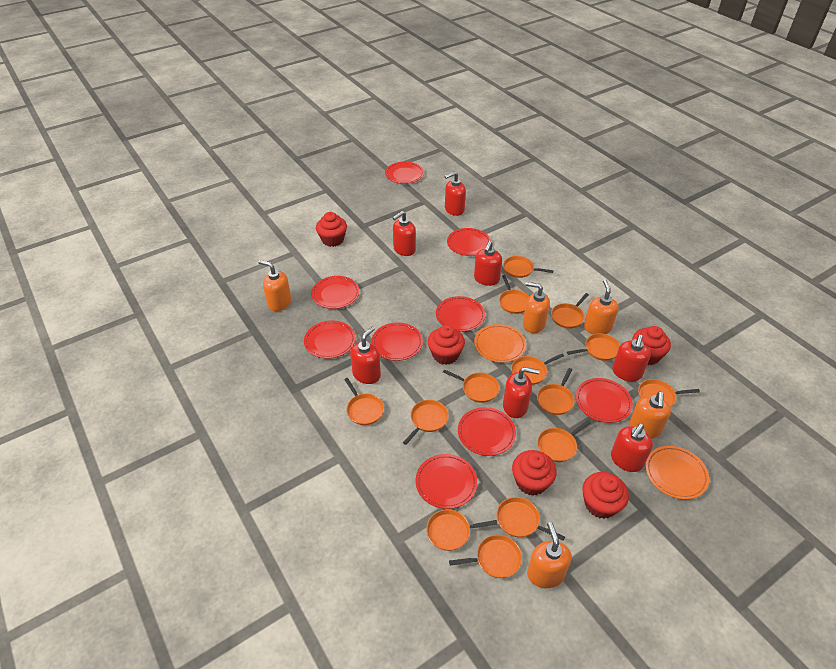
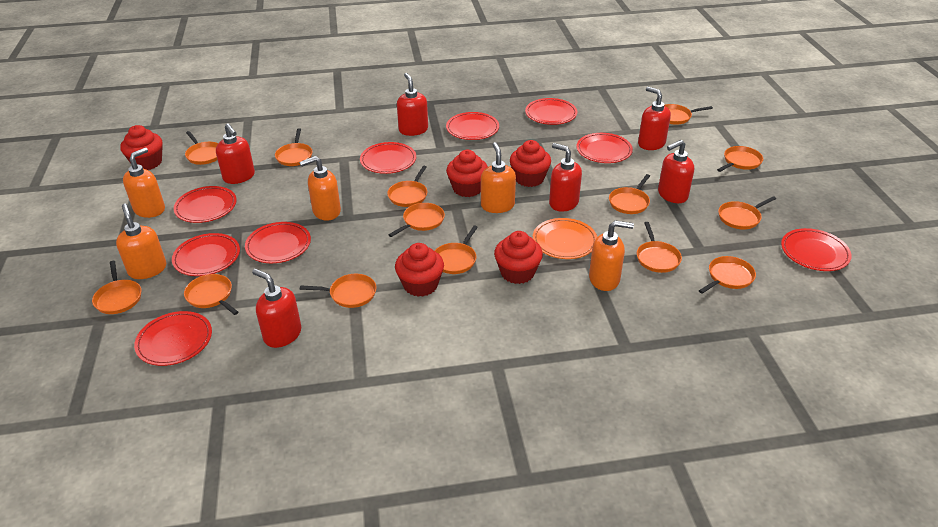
orange plate: [474,324,526,363] [646,446,709,499] = 2 -> [533,218,597,259] = 1
red soap dispenser: [350,327,381,384] [393,211,416,256] [444,171,466,216] [474,241,502,286] [503,367,540,418] [611,424,653,472] [612,335,651,381] = 7 -> [216,123,255,184] [252,269,301,348] [397,73,428,136] [549,143,582,212] [638,87,671,150] [658,140,694,203] = 6

